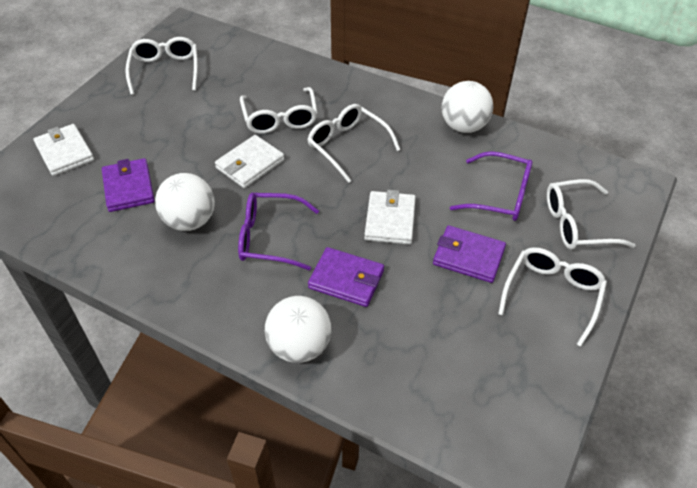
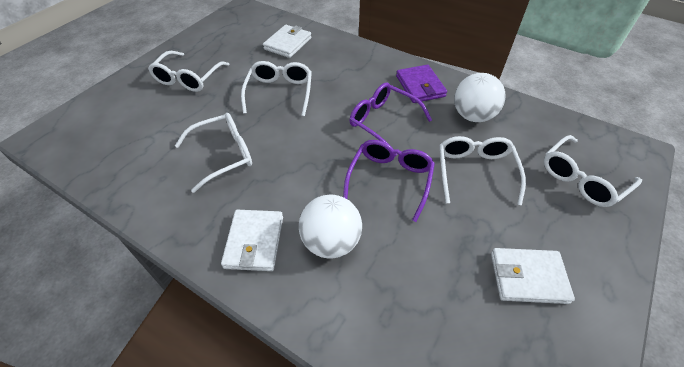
purple wallet: [102,158,154,212] [308,247,384,307] [433,225,506,283] = 3 -> [396,65,447,103] = 1
white ball: [155,173,215,231] [265,296,331,363] [442,81,493,133] = 3 -> [299,195,362,259] [454,73,505,122] = 2

